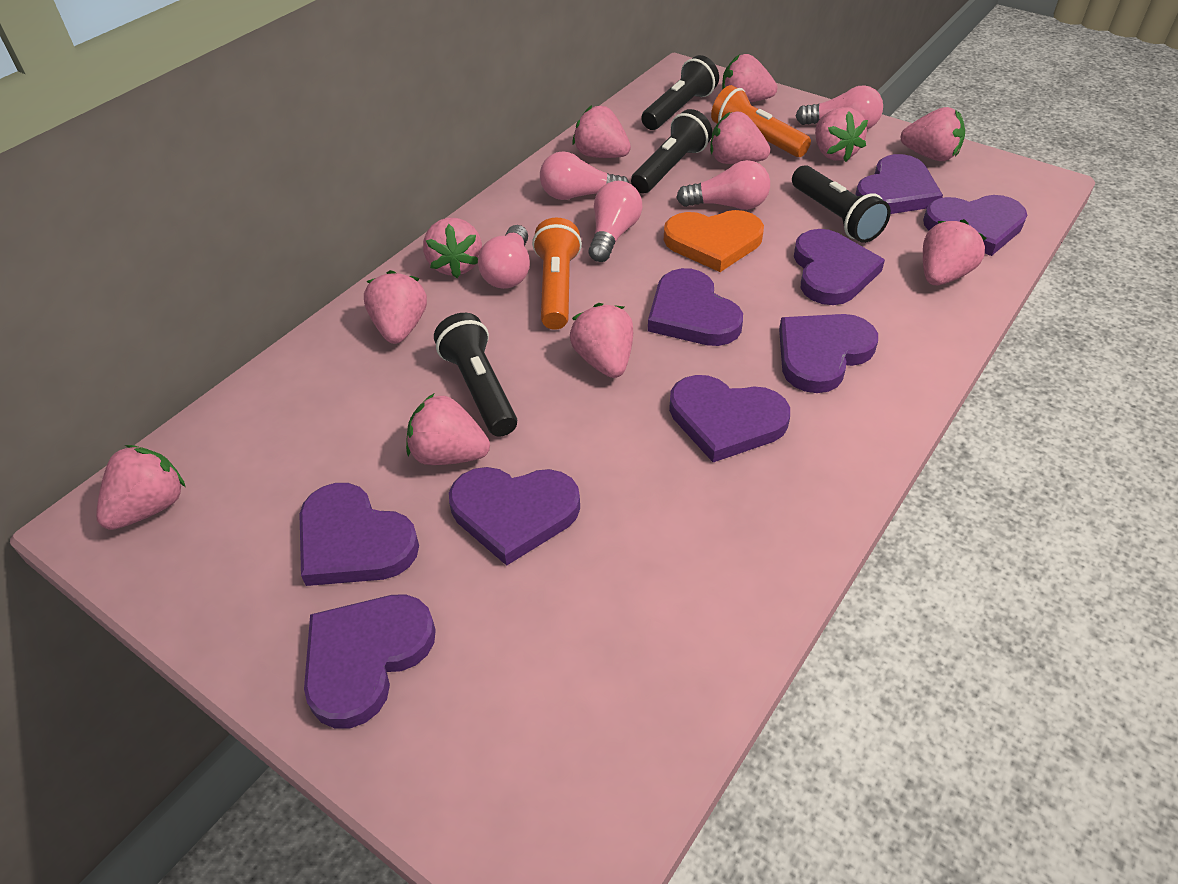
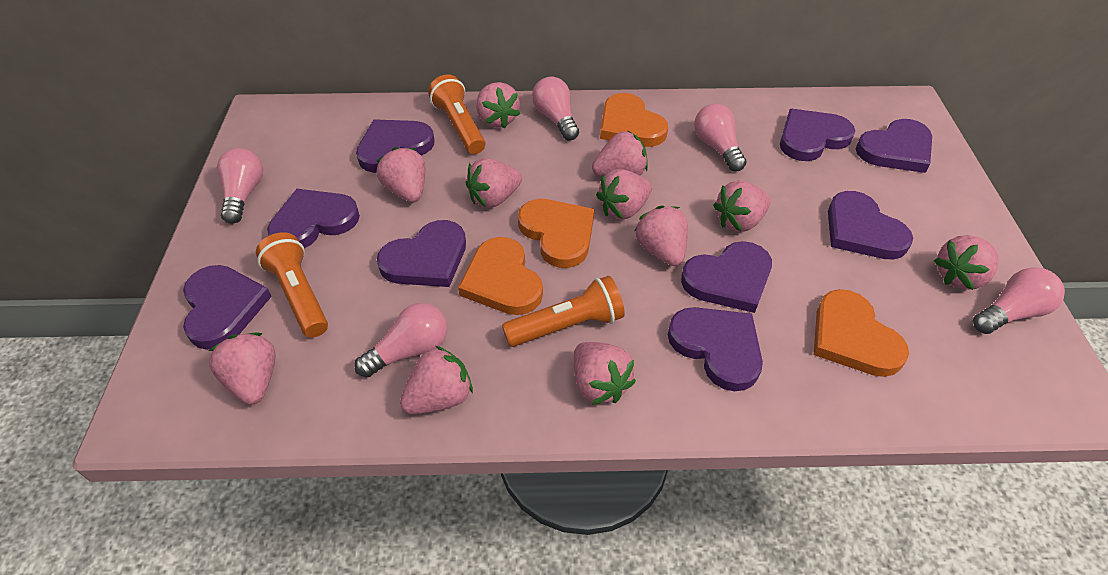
black flashlight: [434,313,517,437] [631,109,712,193] [641,55,719,130] [792,165,891,243] = 4 -> none = 0
orange flashlight: [532,218,582,330] [711,85,811,157] = 2 -> [256,232,328,338] [428,74,485,154] [502,276,625,347] = 3
orange heart: [664,210,764,272] = 1 -> [458,237,543,315] [518,199,594,268] [600,93,668,147] [814,289,909,377] = 4

